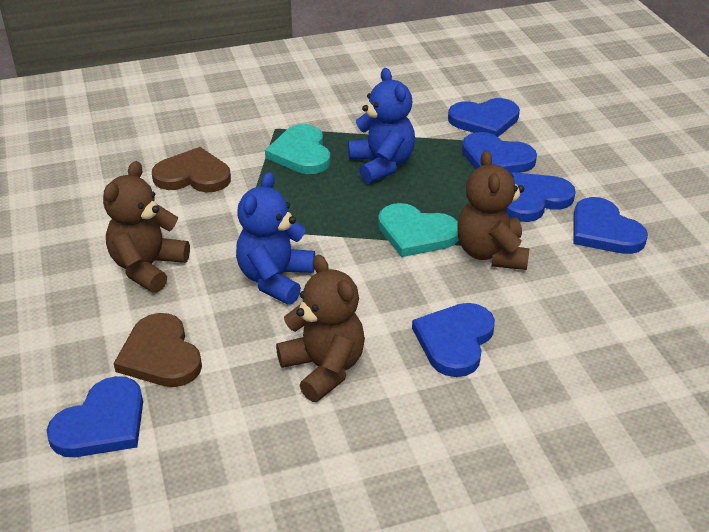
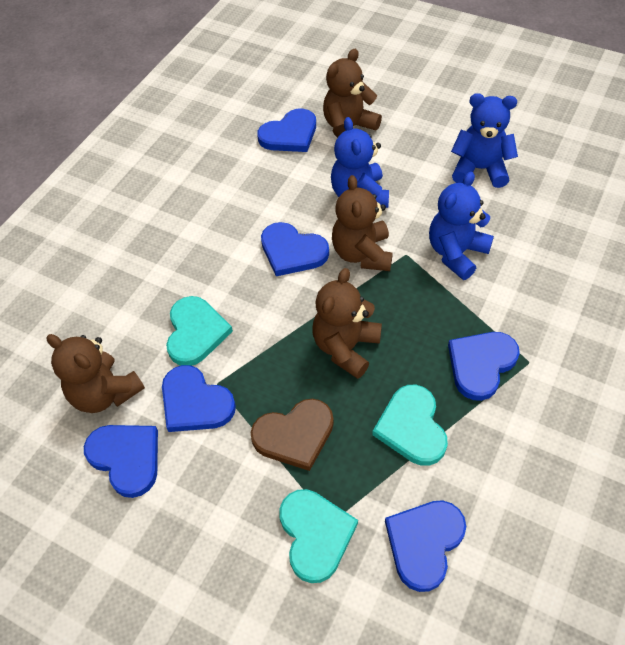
blue teddy bear: [236,172,315,304] [348,68,415,184] = 2 -> [331,117,389,208] [429,172,494,280] [451,93,518,188] = 3
brown heart: [114,313,202,387] [152,147,231,193] = 2 -> [251,399,334,471] = 1
brown teddy bear: [103,161,190,293] [276,255,365,402] [457,150,529,270] = 3 -> [47,334,145,413] [313,268,382,379] [323,49,382,138] [332,175,393,271] = 4
turquoise heart: [265,124,330,174] [378,203,459,257] = 2 -> [166,296,233,366] [279,489,358,583] [372,385,448,466] = 3

